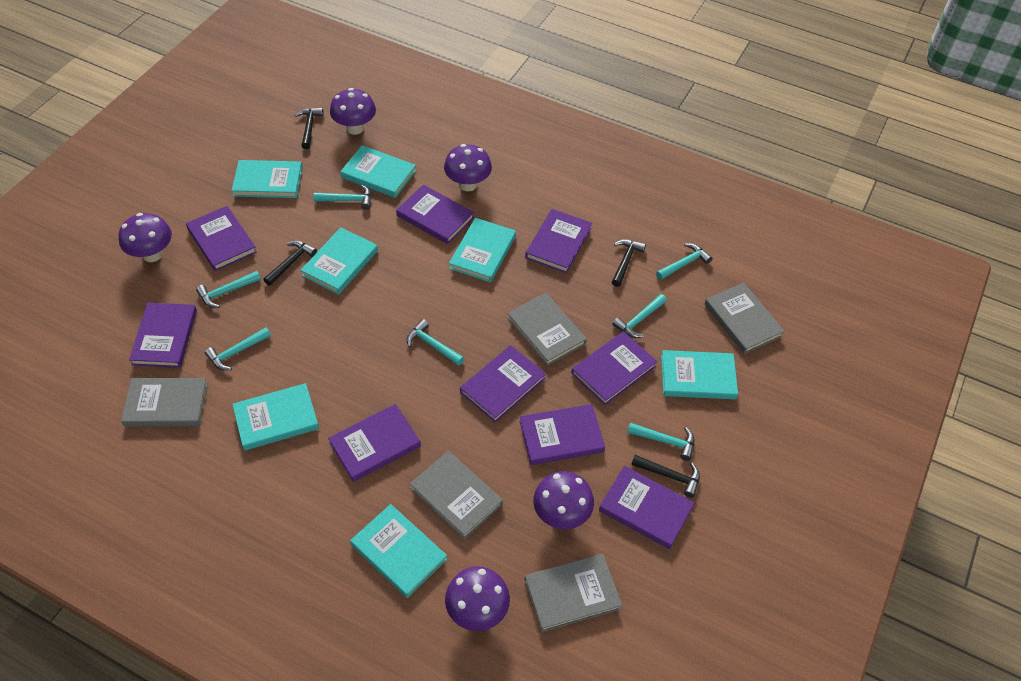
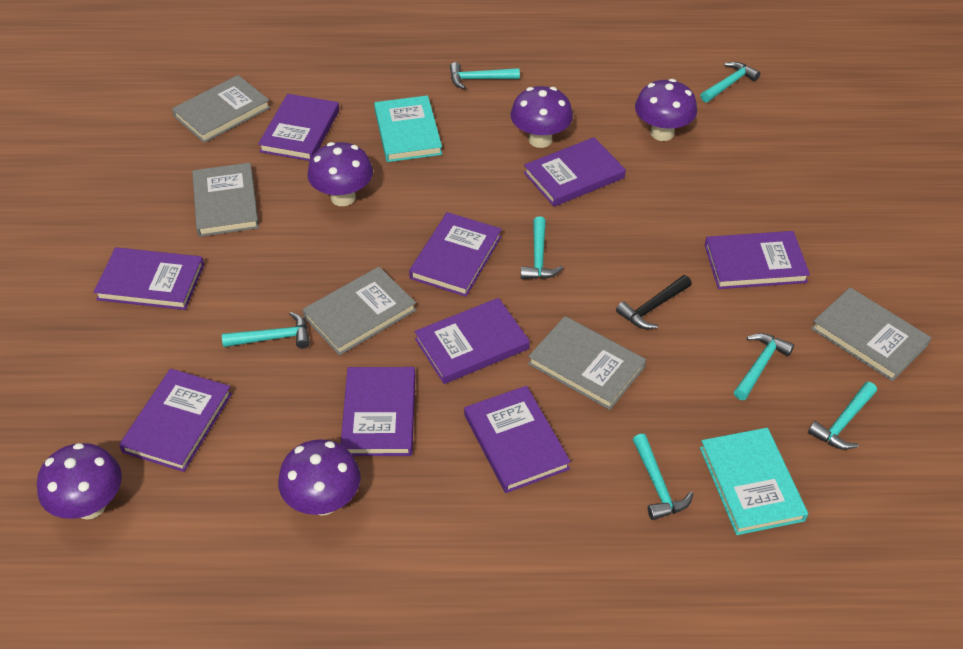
black hammer: [263,241,317,286] [295,108,324,149] [612,239,646,287] [631,455,700,498] = 4 -> [616,275,692,329] = 1
turquoise book: [231,160,303,198] [232,383,319,451] [300,227,378,295] [340,145,416,198] [350,504,447,598] [449,218,516,283] [661,350,738,399] = 7 -> [374,95,442,162] [700,428,808,535] = 2

